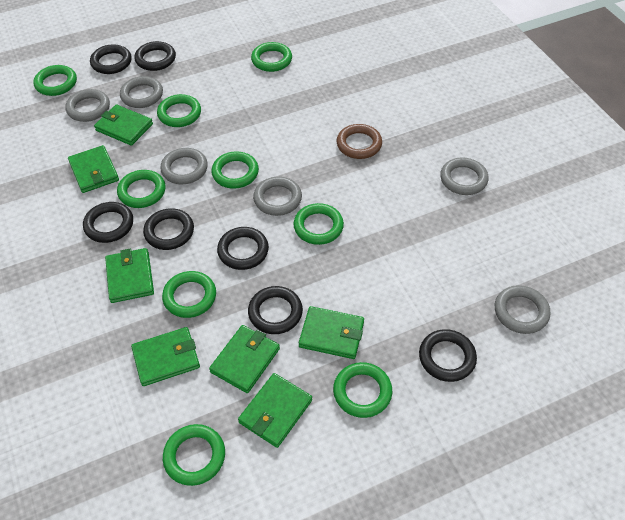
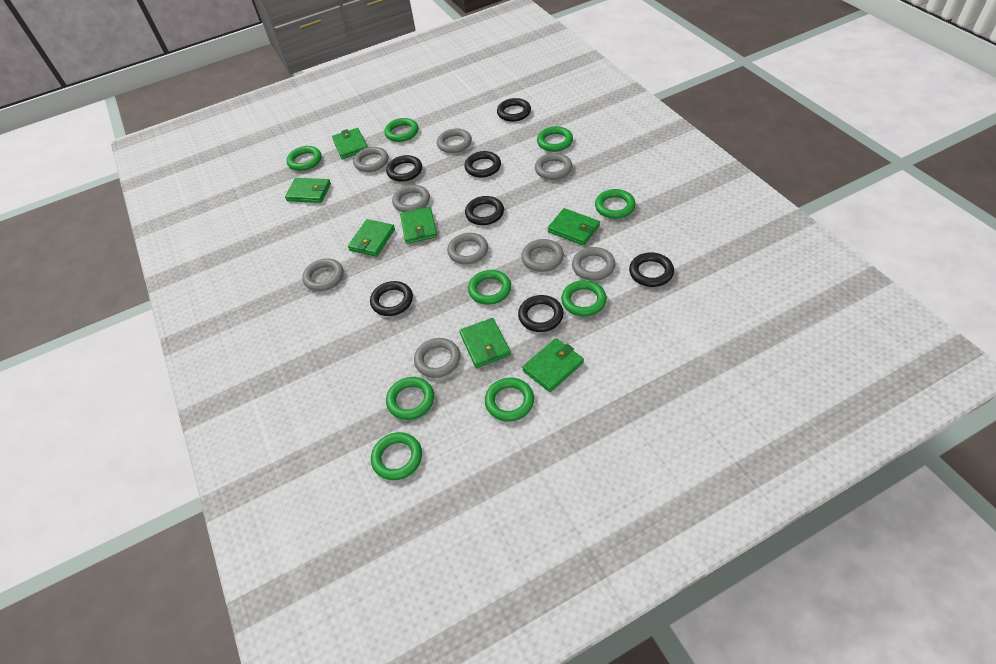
brown ring: [337,124,382,159] = 1 -> none = 0
grey ring: [65,89,110,122] [120,76,163,108] [160,148,208,184] [253,177,302,216] [440,157,488,195] [495,285,550,334] = 6 -> [302,258,344,291] [353,147,388,172] [392,185,430,212] [414,338,460,378] [437,128,472,153] [447,233,488,264] [522,239,564,272] [535,153,572,180] [572,247,615,281] = 9

